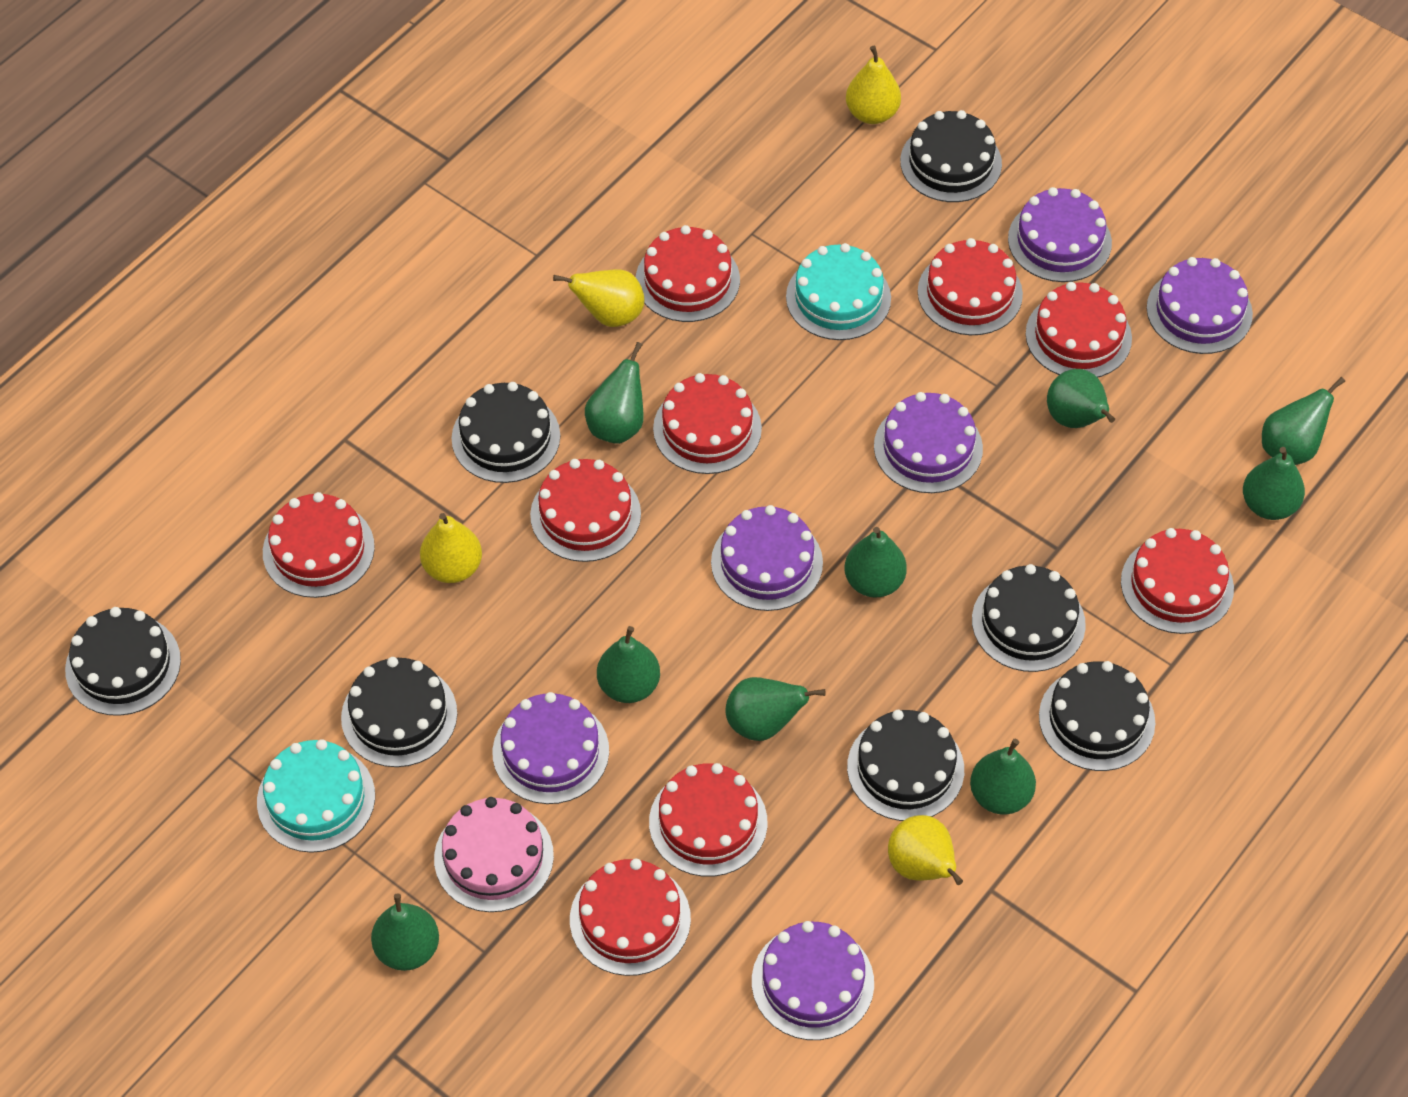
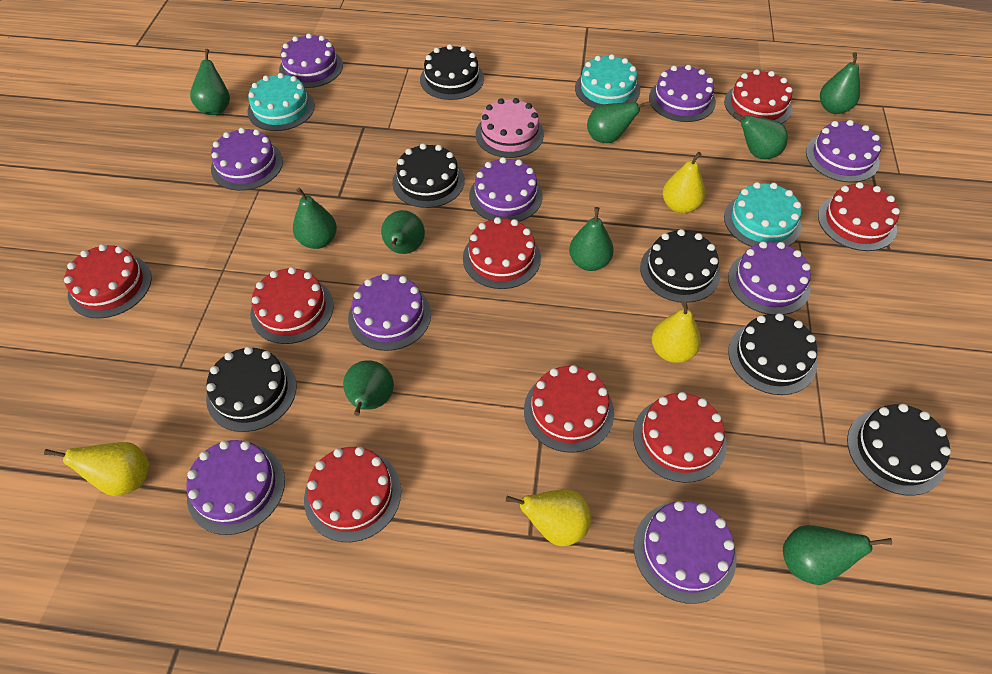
black cake: [65,607,181,716] [341,657,457,767] [451,382,560,483] [847,710,964,821] [900,110,1002,202] [972,564,1086,672] [1039,661,1155,771] = 7 -> [206,347,296,432] [392,143,465,208] [420,44,484,100] [640,229,721,303] [728,313,817,395] [847,404,951,496] = 6
purple cake: [493,692,609,804] [711,505,823,611] [752,921,874,1040] [874,392,983,493] [1008,187,1112,282] [1147,257,1253,354] = 6 -> [186,440,285,535] [211,128,283,191] [279,33,343,88] [348,273,431,351] [469,157,543,222] [634,501,736,604] [649,65,716,122] [728,241,811,315] [806,120,881,183] = 9
red cake: [263,492,375,598] [530,459,641,562] [570,859,691,976] [636,225,740,322] [649,763,767,877] [653,373,762,474] [918,238,1023,335] [1026,282,1132,378] [1121,528,1234,634] = 9 -> [64,244,152,319] [250,267,334,344] [304,447,401,542] [463,217,541,289] [524,365,614,453] [633,392,727,483] [724,69,792,124] [818,182,900,251] = 8
turquoise cake: [257,739,375,853] [786,243,891,340] = 2 -> [247,73,315,131] [575,54,640,108] [724,182,802,247] = 3

